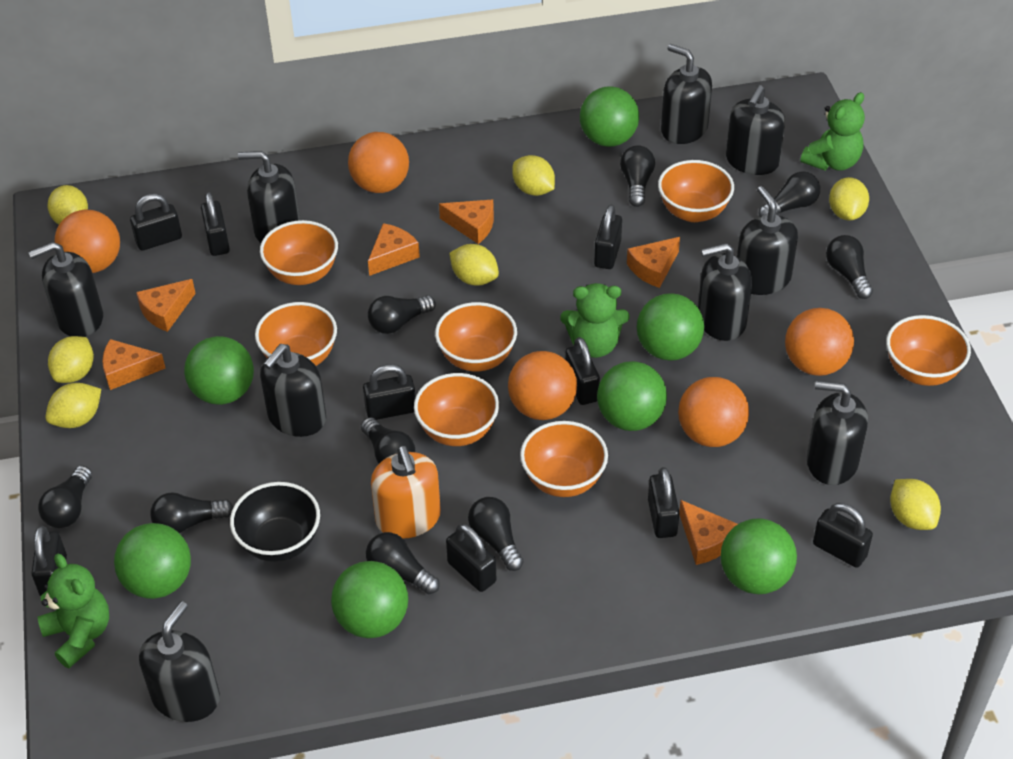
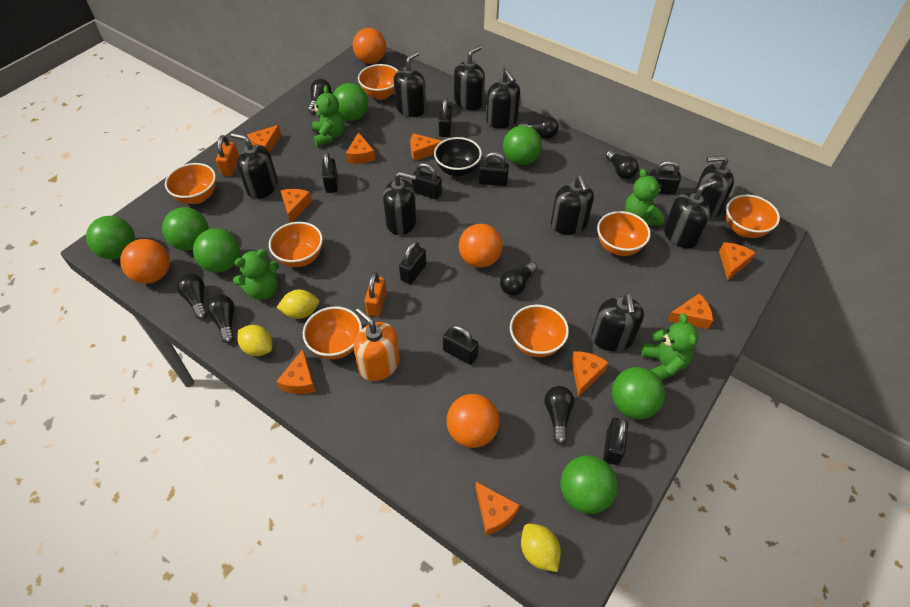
black light bulb: [38,466,92,528] [150,492,233,533] [361,417,415,463] [366,532,440,594] [368,295,436,334] [468,497,524,571] [620,145,655,207] [759,171,820,217] [826,235,873,299] = 9 -> [176,273,207,319] [206,295,235,343] [308,79,331,114] [500,262,537,296] [518,117,558,139] [545,386,574,445] [606,150,639,179] = 7
black padlock: [32,526,67,596] [130,194,182,251] [201,192,230,256] [363,364,416,420] [446,524,496,592] [565,337,600,405] [594,205,622,269] [648,467,680,538] [813,503,873,568] = 9 -> [322,152,338,193] [399,241,426,284] [412,163,442,200] [438,98,452,137] [443,325,479,365] [479,152,509,186] [603,417,628,465] [650,161,681,195] = 8
green teddy bear: [38,554,109,668] [560,283,629,358] [800,92,865,171] = 3 -> [233,249,279,300] [312,86,344,146] [625,169,664,226] [641,313,699,380] = 4
orange ball: [55,210,120,273] [348,132,409,193] [508,351,577,420] [678,377,749,447] [785,308,854,376] = 5 -> [120,239,170,284] [353,28,386,64] [447,394,500,448] [459,224,503,268] = 4
orange cheese: [102,339,165,390] [136,279,196,332] [368,223,420,276] [439,200,494,244] [627,237,680,288] [679,500,738,565] = 6 -> [247,125,281,153] [276,349,316,394] [280,189,312,223] [346,132,375,164] [410,133,442,161] [475,482,520,535] [571,351,609,397] [667,294,713,329] [719,242,756,281] = 9
orange padlock: none = 0 -> [216,135,239,176] [364,272,387,317] = 2
yellow lemon: [45,383,101,428] [48,185,88,224] [48,336,94,383] [449,244,499,286] [512,155,555,196] [829,177,869,221] [890,479,941,530] = 7 -> [237,325,273,356] [276,290,319,319] [521,523,561,572] = 3

